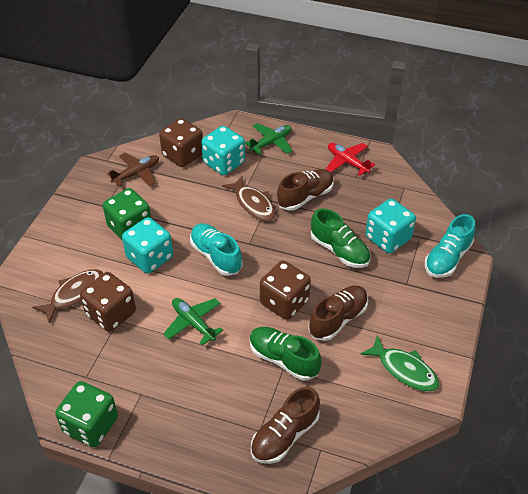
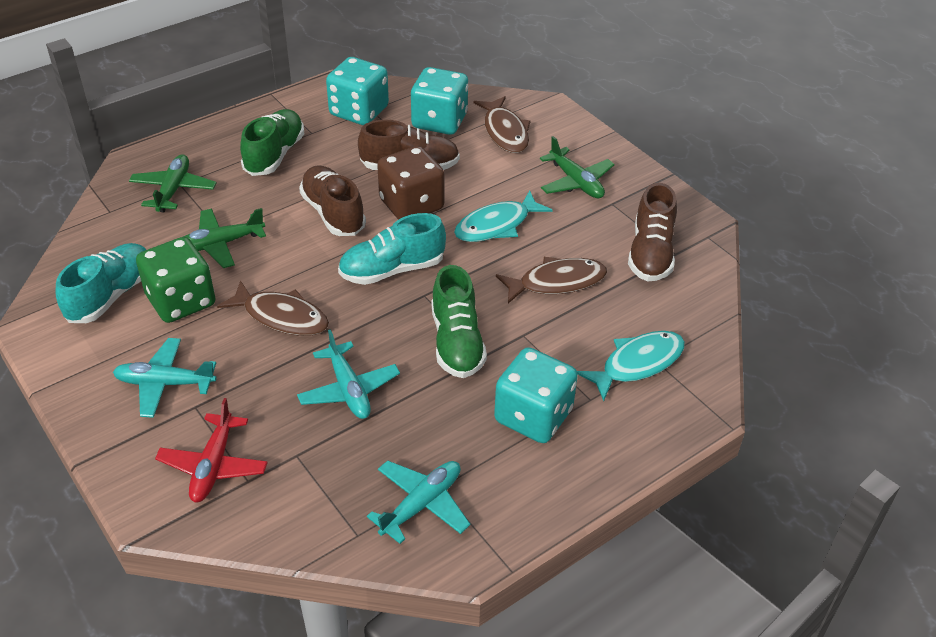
brown dice: [80,272,136,332] [159,118,203,167] [260,261,311,320] = 3 -> [377,146,444,220] = 1
brown fish: [32,269,103,324] [222,176,276,221] = 2 -> [217,280,329,336] [473,96,531,153] [496,257,607,303] = 3
brown plane: [107,153,159,186] = 1 -> none = 0
green dice: [55,381,118,447] [103,188,151,241] = 2 -> [136,237,216,323] = 1
green fish: [360,335,440,391] = 1 -> none = 0
green plane: [163,298,223,346] [245,123,292,155] = 2 -> [129,154,216,212] [183,208,266,268] [540,136,615,198] = 3
turquoise fish: none = 0 -> [454,190,553,242] [577,331,685,401] = 2
turquoise plane: none = 0 -> [113,338,216,418] [297,329,400,419] [367,460,470,544] = 3

